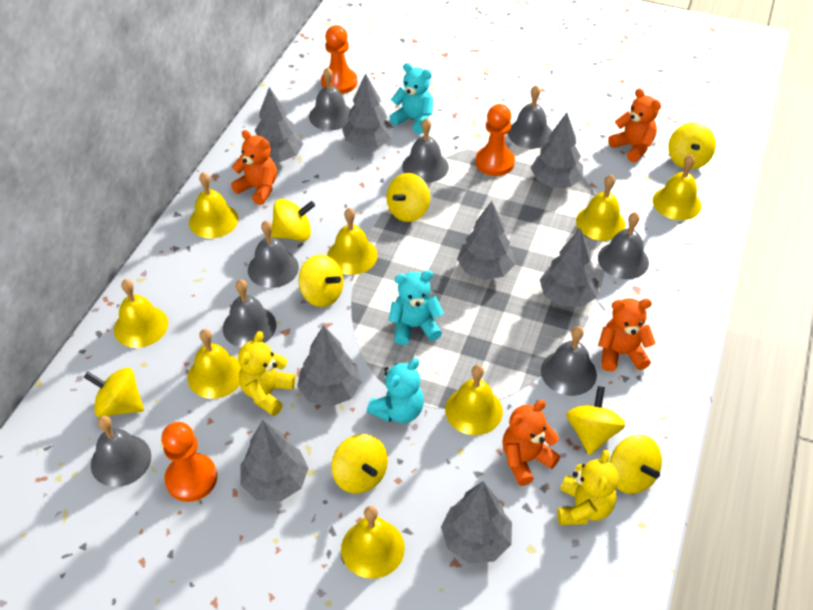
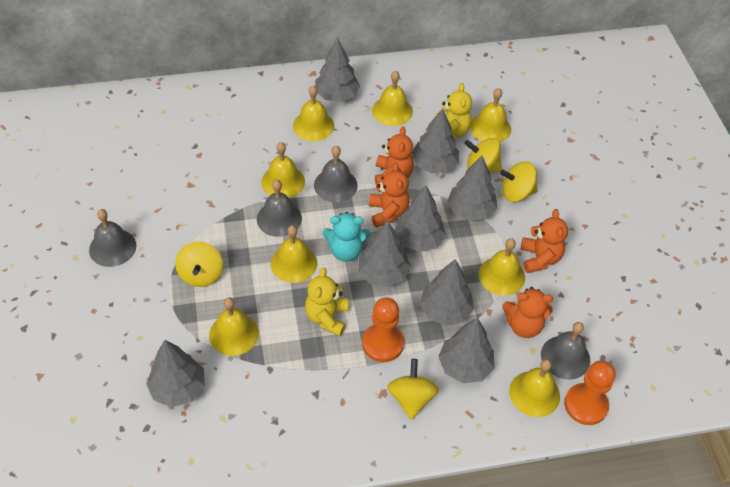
grey bell: [91,416,151,487] [223,279,276,347] [248,221,299,288] [309,67,350,131] [402,118,449,183] [508,85,552,149] [541,326,597,396] [598,212,649,279] = 8 -> [89,209,136,267] [257,180,302,237] [314,146,358,202] [541,322,590,380] = 4
orange pawn: [161,422,217,502] [321,25,357,94] [475,104,515,176] = 3 -> [362,297,404,362] [564,361,615,425] = 2
turquoise teddy bear: [367,358,424,423] [389,63,433,134] [389,270,444,345] = 3 -> [323,212,370,262] = 1
yellow spinning top: [84,367,144,417] [271,199,315,241] [298,255,344,307] [331,434,388,494] [386,173,430,222] [566,386,625,455] [610,435,662,494] [668,122,716,169] = 8 -> [175,242,223,287] [387,359,439,420] [465,138,502,172] [500,161,538,202] = 4

